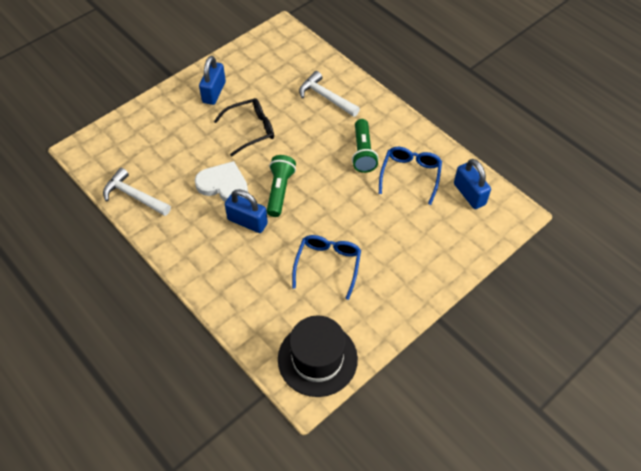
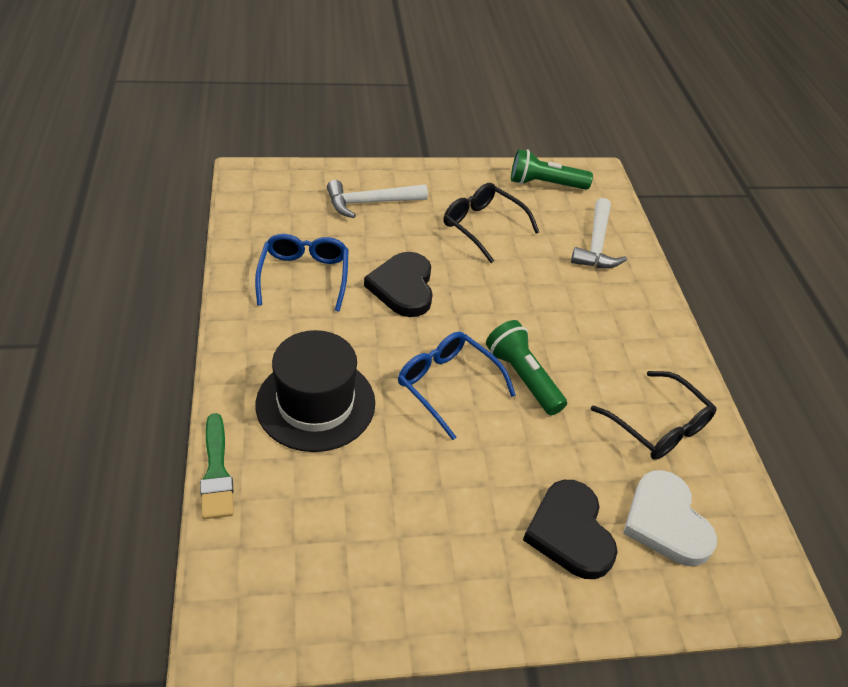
black glasses: [214,98,274,156] = 1 -> [444,183,539,263] [591,371,716,460] = 2
black heart: none = 0 -> [364,252,433,317] [523,480,618,579] = 2
blue padlock: [199,56,226,105] [225,189,268,233] [454,159,491,209] = 3 -> none = 0
green brush: none = 0 -> [200,413,234,519] = 1

